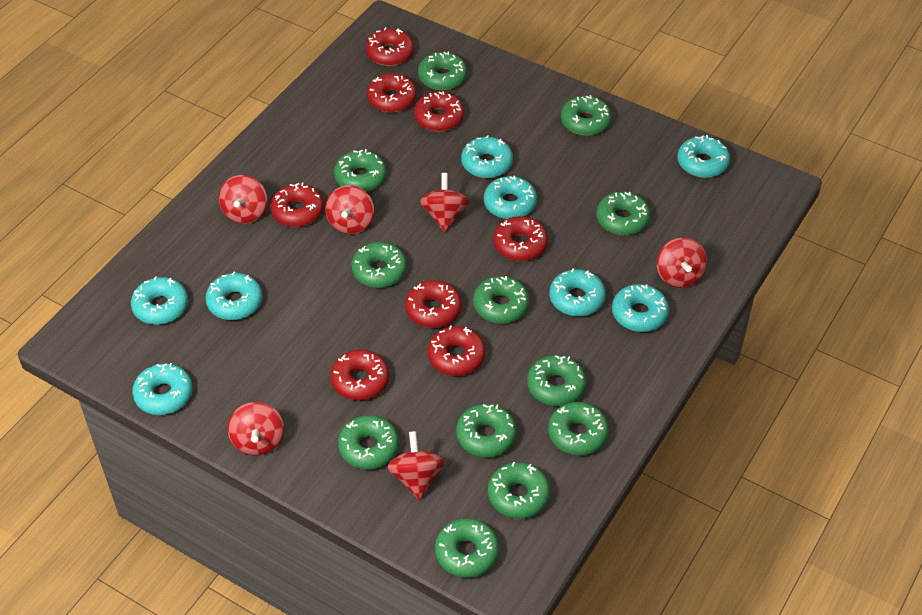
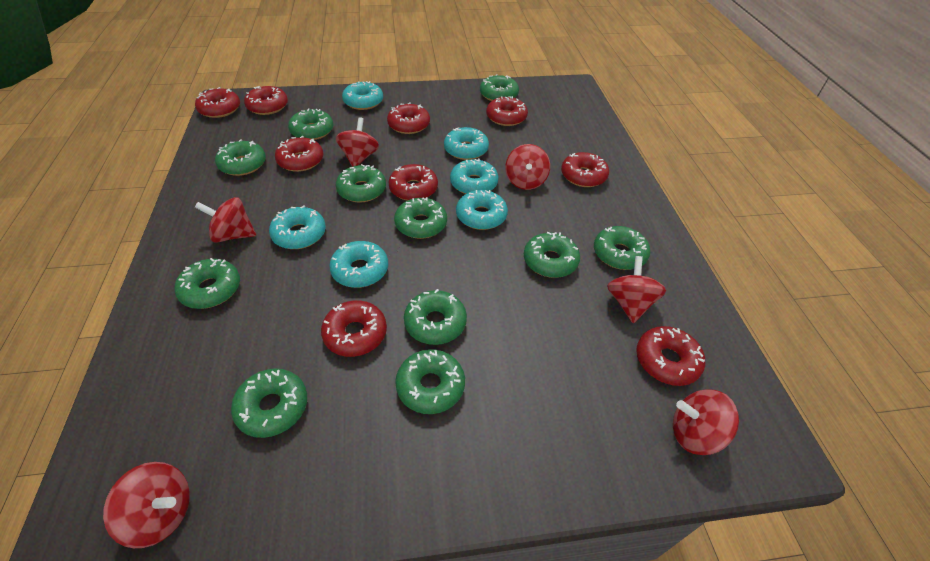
green donut: [334,149,386,192] [338,415,399,469] [351,242,407,288] [418,52,467,90] [435,518,499,578] [456,404,517,457] [473,276,530,323] [488,462,550,519] [527,355,586,406] [548,402,609,455] [561,95,612,136] [596,192,650,235] = 12 -> [174,258,240,309] [215,139,266,176] [231,369,307,438] [288,109,333,140] [336,164,386,202] [394,197,447,239] [395,349,465,414] [404,289,467,345] [480,74,519,101] [524,232,580,278] [594,226,650,270] = 11
red donut: [270,182,324,227] [330,349,389,400] [365,27,414,66] [367,73,417,113] [405,280,462,328] [414,91,464,132] [428,325,486,376] [493,216,548,261] = 8 -> [195,87,240,118] [244,86,288,115] [275,136,323,172] [321,300,387,357] [387,102,430,134] [389,164,438,201] [486,96,528,126] [561,152,609,187] [636,326,705,386] = 9
turquoise donut: [131,276,188,325] [132,363,193,415] [205,272,262,320] [461,135,513,178] [484,176,537,219] [549,268,606,316] [612,284,669,332] [677,135,730,178] = 8 -> [269,206,326,249] [329,241,388,288] [342,81,383,110] [444,127,489,160] [450,159,498,194] [456,190,508,230] = 6

